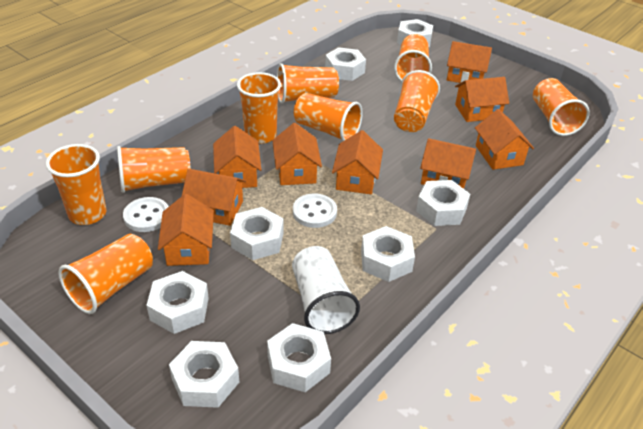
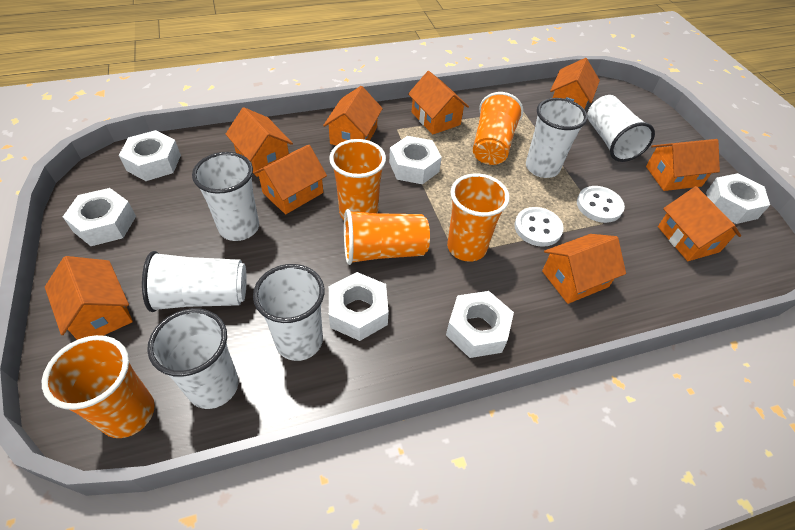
orange cup: [46,144,107,225] [59,234,153,314] [117,146,191,193] [237,72,281,144] [277,63,339,103] [294,93,363,141] [394,34,432,82] [394,70,440,132] [533,78,590,136] = 9 -> [42,335,155,438] [329,139,386,220] [344,209,430,265] [447,173,509,262] [473,92,523,165] = 5
white cup: [292,246,360,334] = 1 -> [142,251,247,312] [147,308,239,409] [192,152,259,241] [253,264,325,361] [526,98,587,178] [587,95,655,162] = 6
white nut: [146,271,209,334] [169,341,239,408] [230,207,284,260] [267,323,331,392] [325,47,366,81] [361,226,415,282] [397,19,433,47] [416,180,470,226] = 8 -> [63,188,136,246] [119,130,181,181] [329,272,389,341] [389,136,442,184] [446,291,514,358] [706,173,770,224] = 6

